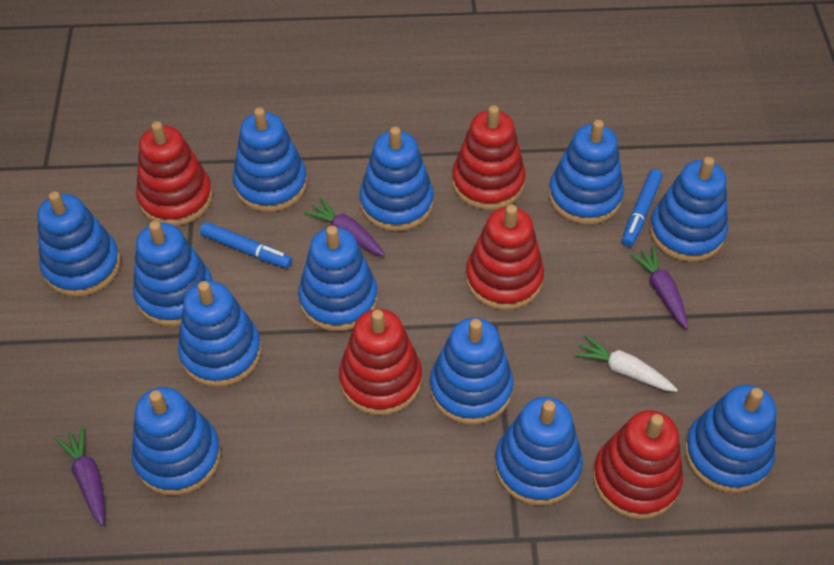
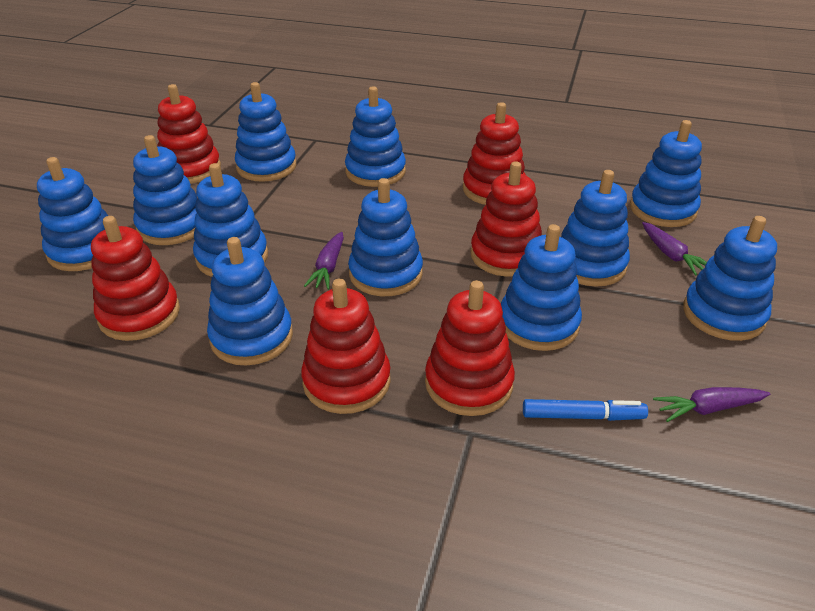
blue marker: [200,222,292,268] [622,169,663,247] = 2 -> [523,399,648,421] = 1
blue stacking toy: [37,191,121,297] [131,387,221,496] [133,221,213,327] [178,281,261,387] [233,107,307,212] [298,226,378,331] [359,126,434,232] [430,318,513,425] [494,397,583,506] [549,120,624,225] [649,157,728,262] [684,385,776,493] = 12 -> [37,157,108,271] [133,135,197,245] [193,163,268,277] [207,237,293,366] [235,82,296,182] [345,86,406,187] [348,178,423,296] [501,224,582,351] [561,170,630,286] [630,120,702,227] [683,216,777,341] = 11
red stacking toy: [136,121,213,226] [339,309,422,415] [452,105,526,210] [465,204,544,310] [593,410,683,520] = 5 -> [91,216,180,341] [157,84,221,184] [301,279,391,414] [425,280,515,416] [463,102,526,205] [470,161,542,277] = 6
white carrot: [574,334,678,392] = 1 -> none = 0

